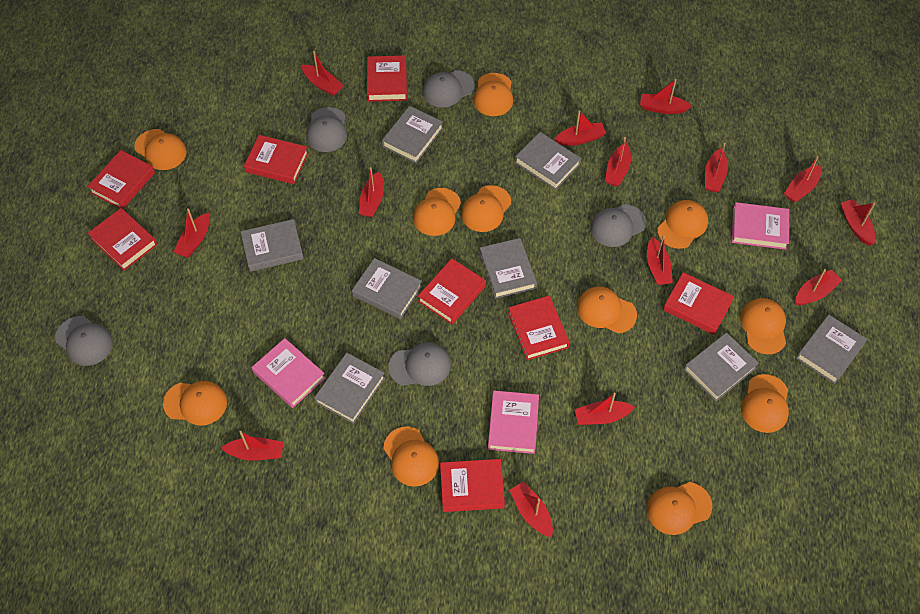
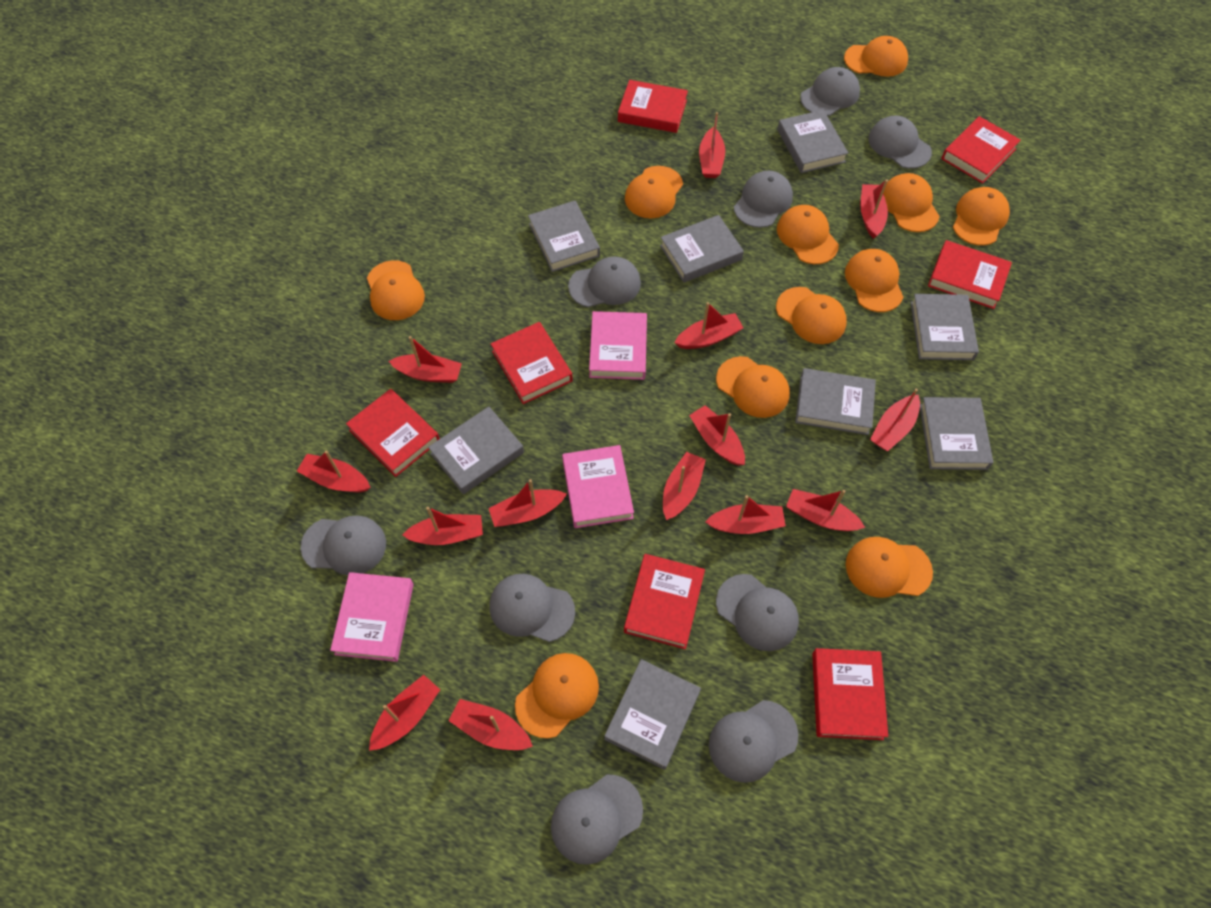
grey cap: [55,316,113,366] [306,107,347,152] [388,343,451,386] [423,70,475,108] [590,204,646,247] = 5 -> [301,516,386,575] [489,574,575,642] [551,775,643,865] [568,257,641,307] [709,700,799,783] [716,574,799,651] [734,171,793,228] [800,67,860,116] [868,116,932,169] = 9
red book: [87,150,155,209] [88,208,157,270] [244,135,308,184] [367,55,407,102] [418,258,486,324] [440,459,505,512] [508,296,570,360] [663,272,734,335] = 8 -> [346,389,440,477] [491,322,573,404] [618,80,688,133] [624,554,705,649] [812,648,888,740] [928,240,1012,309] [941,116,1021,184] = 7

